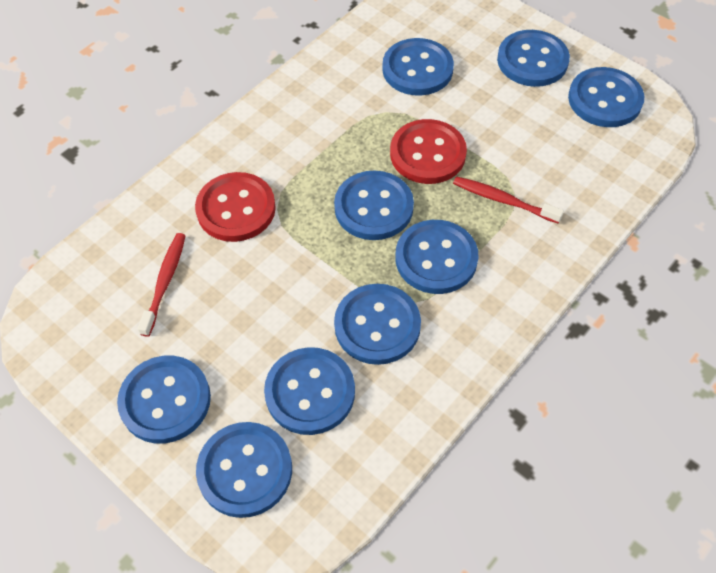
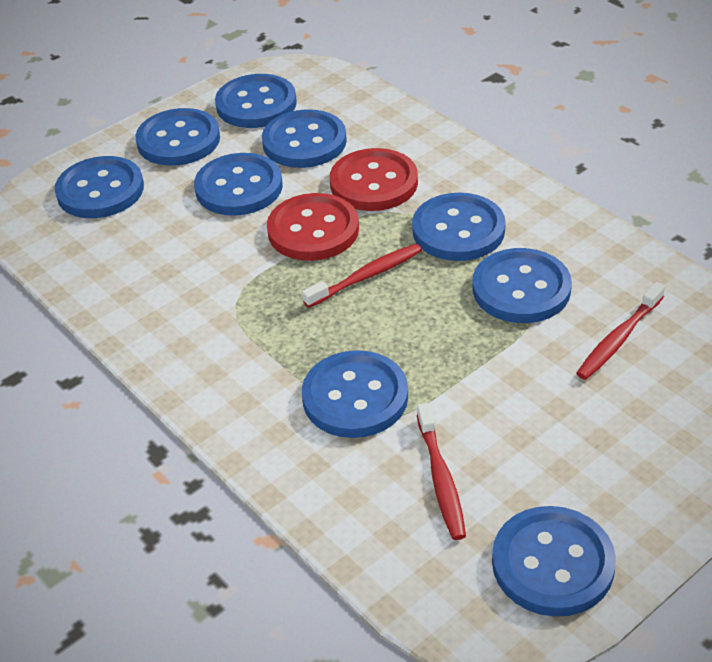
red toothbrush: [138,233,186,337] [453,176,564,223] = 2 -> [302,244,422,308] [417,403,466,540] [576,282,665,380] = 3

